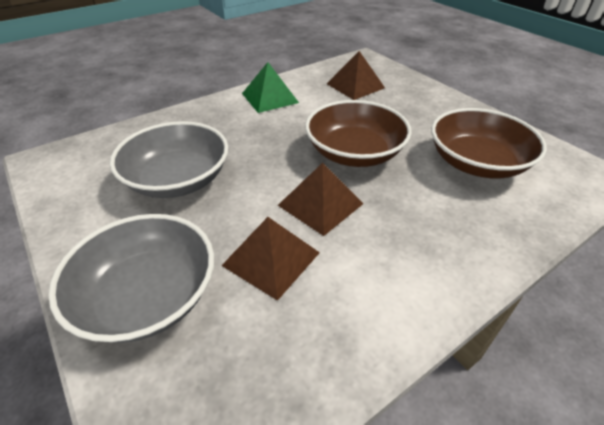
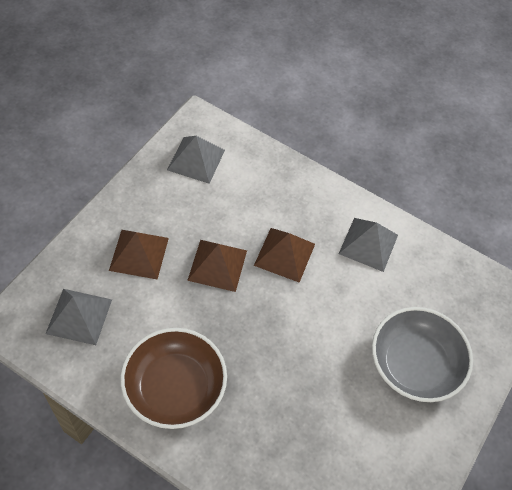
brown bowl: [305,100,412,167] [431,108,547,179] = 2 -> [120,328,227,429] = 1
green pyramid: [242,62,299,113] = 1 -> none = 0
grey bowl: [48,214,214,343] [110,121,228,198] = 2 -> [372,307,473,402] = 1
grey pyramid: none = 0 -> [46,289,112,345] [167,136,225,184] [339,218,398,272] = 3

